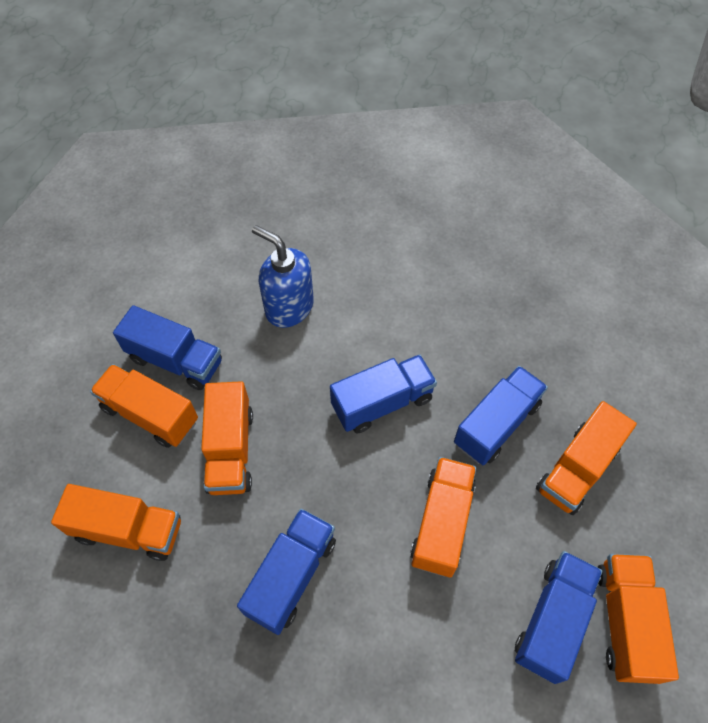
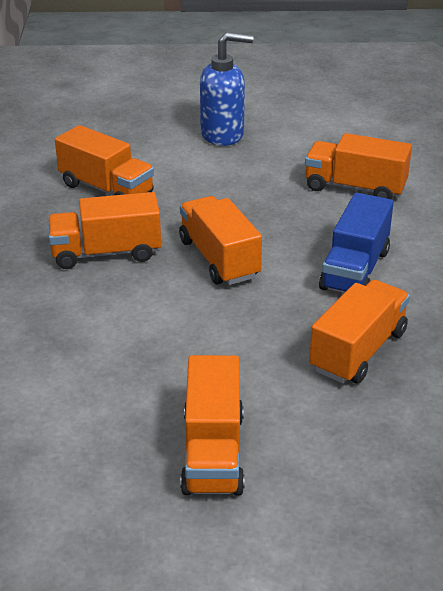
blue truck: [113,305,222,390] [237,508,336,635] [330,355,437,434] [454,366,548,465] [515,551,602,684] = 5 -> [319,193,394,293] = 1

